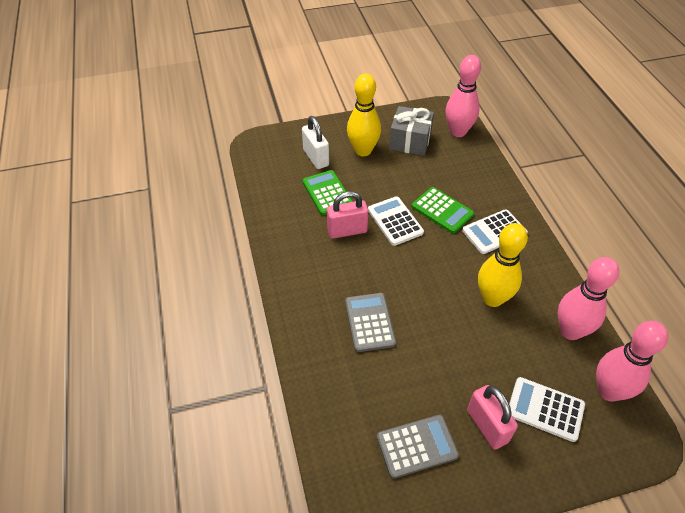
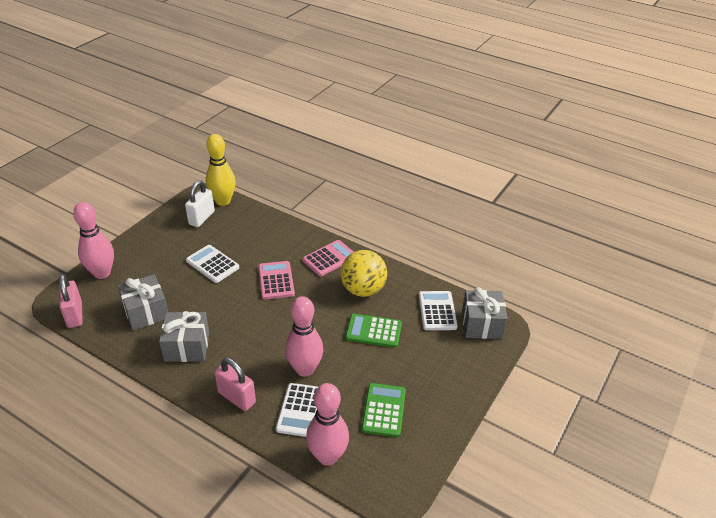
grey calculator: [345,293,396,352] [377,415,459,479] = 2 -> none = 0
grey gift: [389,106,434,156] = 1 -> [118,274,168,330] [159,311,209,362] [462,287,508,339] = 3
pink calculator: none = 0 -> [258,261,295,300] [303,240,354,276] = 2
yellow ball: none = 0 -> [341,250,387,297] = 1
yellow bowling pin: [347,73,381,156] [478,223,528,307] = 2 -> [205,134,236,206] = 1

